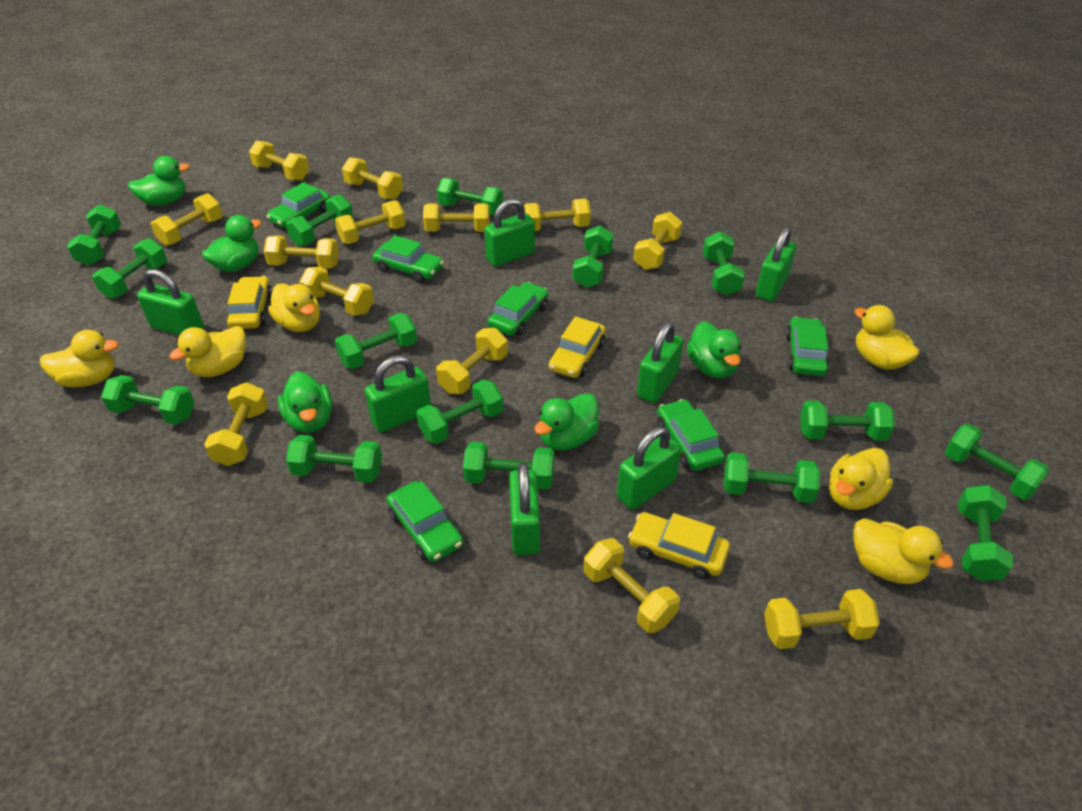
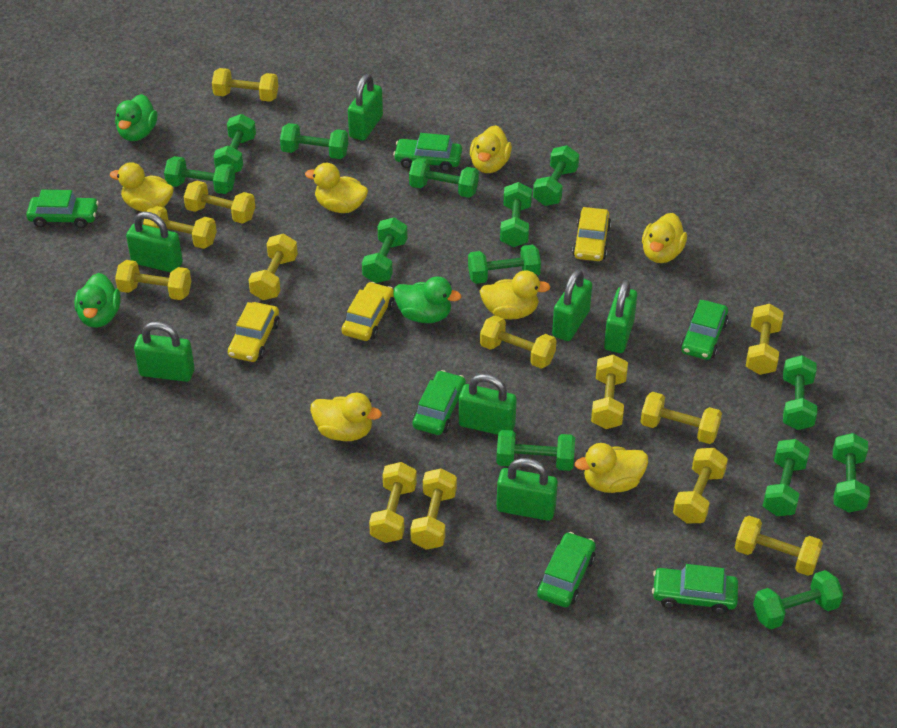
green duck: [128,156,190,206] [202,215,261,272] [278,372,332,433] [534,393,599,451] [687,321,741,378] = 5 -> [74,273,121,328] [115,94,158,141] [393,276,461,323] = 3
green dumbbell: [67,205,121,266] [92,238,167,299] [101,375,195,425] [286,194,353,246] [286,435,382,483] [335,313,417,369] [416,380,503,444] [437,178,503,215] [463,442,554,490] [573,225,614,288] [703,232,745,296] [723,452,820,503] [800,401,895,441] [945,424,1050,500] [958,485,1014,581] = 15 -> [164,156,235,194] [213,114,256,173] [280,123,348,159] [362,217,408,283] [409,158,479,198] [468,245,541,284] [496,430,575,471] [500,182,532,247] [533,145,579,206] [753,570,843,630] [763,439,810,516] [783,355,817,430] [833,433,870,513] = 13
yellow duck: [40,330,119,387] [170,326,246,377] [268,283,320,332] [829,448,893,510] [853,518,954,584] [854,305,920,369] = 6 -> [110,162,174,212] [305,162,368,213] [310,393,382,441] [470,125,512,173] [480,270,550,319] [575,443,648,493] [642,213,687,263] = 7

